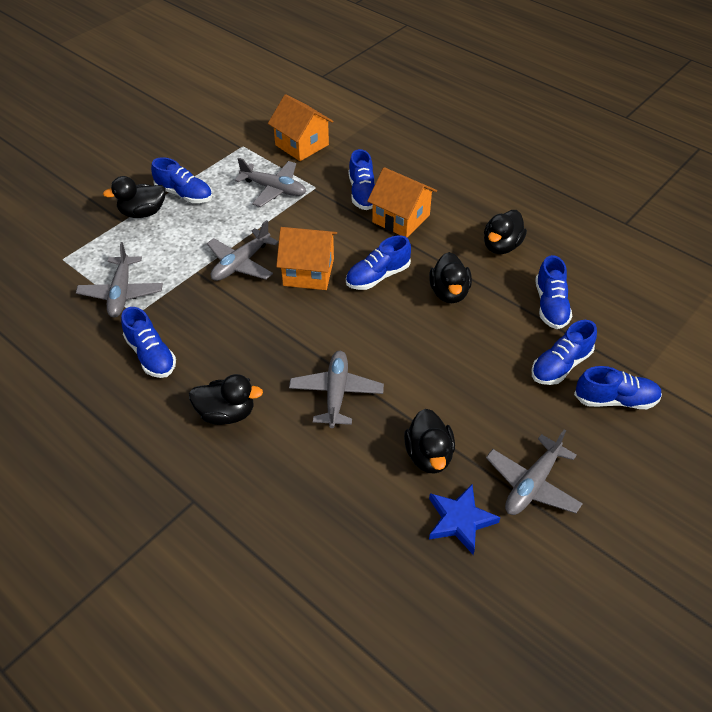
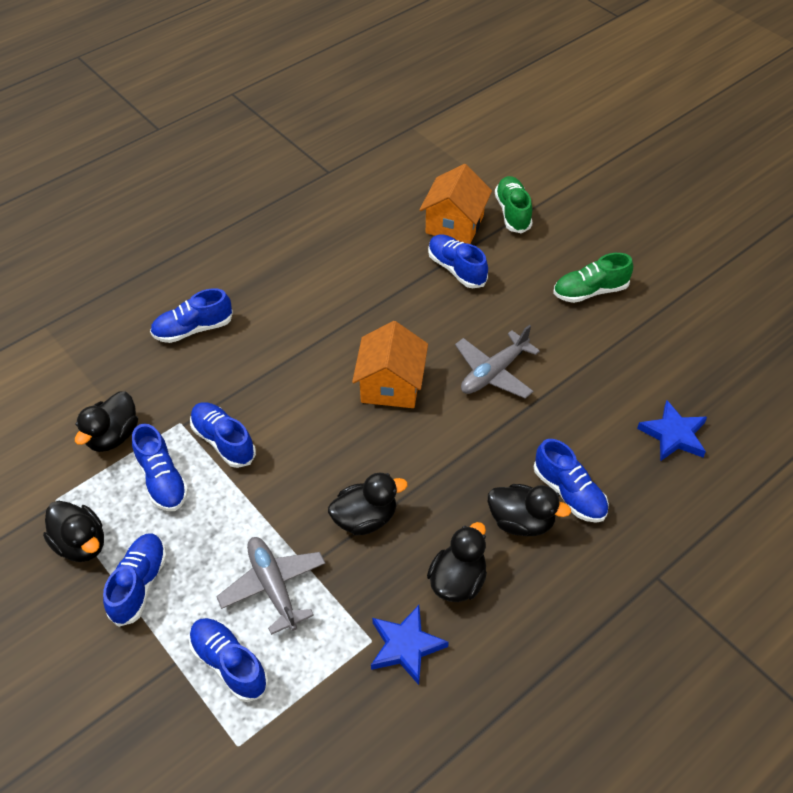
blue star: [429,484,500,555] = 1 -> [371,605,449,685] [637,400,707,461] = 2
green shoe: none = 0 -> [495,176,533,234] [553,253,633,303] = 2
grey plane: [76,242,163,317] [207,220,279,281] [235,158,306,207] [289,351,384,428] [486,430,583,515] = 5 -> [216,537,325,635] [455,325,540,399] = 2
orange house: [268,94,334,161] [276,227,337,290] [367,167,437,237] = 3 -> [352,321,428,408] [419,164,492,244] = 2

